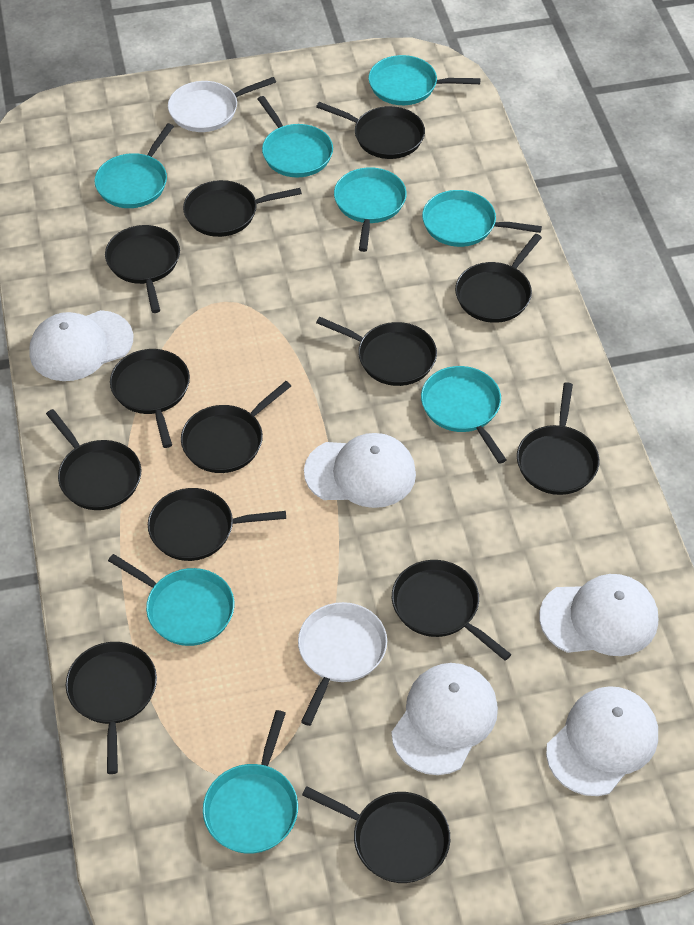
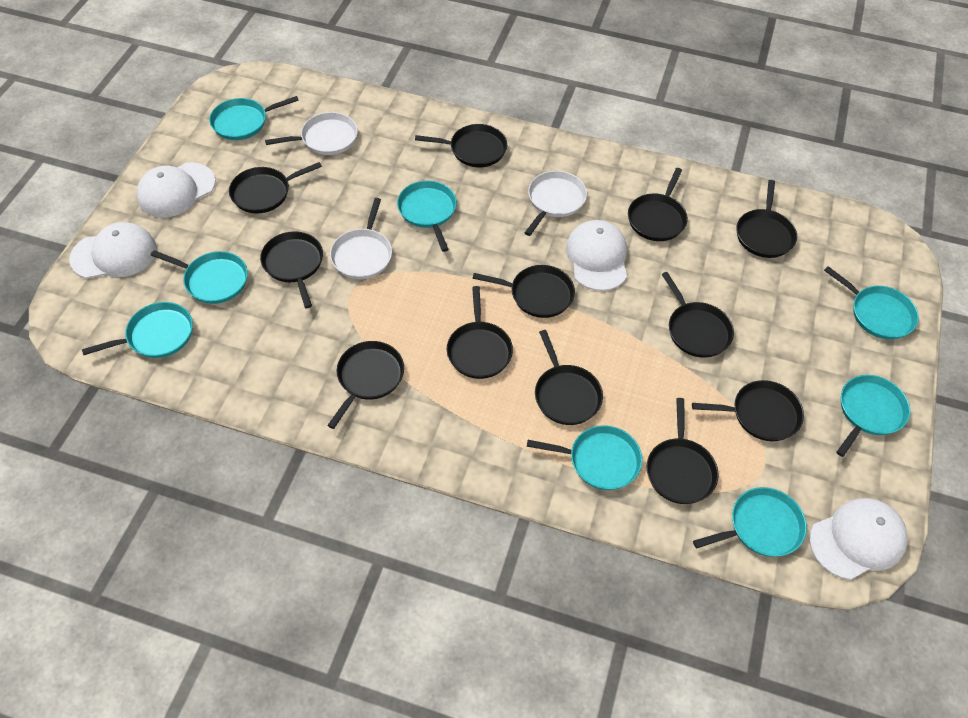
black pan: [46,409,141,510] [66,642,157,774] [105,225,180,313] [110,349,190,448] [148,488,286,561] [181,381,291,473] [183,180,302,237] [302,786,450,883] [316,102,425,159] [316,317,437,386] [392,560,511,661] [455,234,542,323] [517,382,599,495] = 13 -> [229,162,322,213] [260,231,323,308] [327,341,404,429] [415,124,507,167] [447,286,513,379] [472,265,575,318] [535,330,603,425] [628,168,688,241] [647,398,718,504] [661,272,734,358] [692,380,804,441] [736,180,797,258] = 12
white cap: [29,310,133,381] [304,433,416,508] [391,663,498,775] [539,574,658,656] [546,686,658,796] = 5 -> [69,222,157,279] [136,163,216,218] [566,220,627,291] [809,498,908,580] = 4
white pan: [168,77,276,132] [298,602,387,726] = 2 -> [265,112,358,155] [330,198,392,279] [525,171,587,236] = 3

